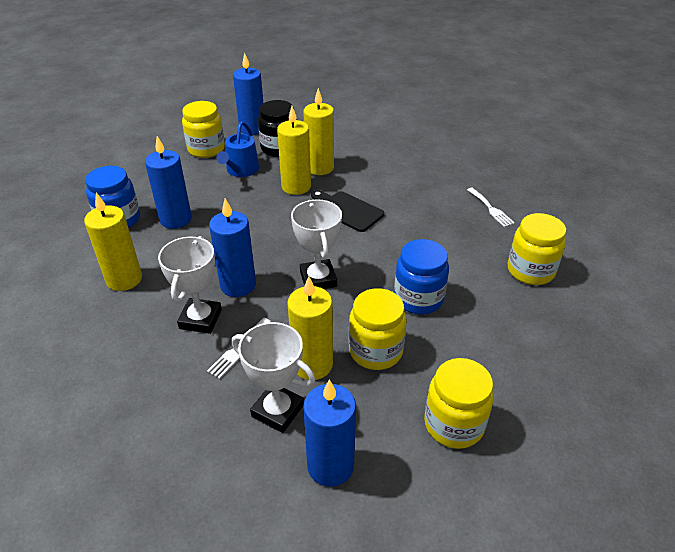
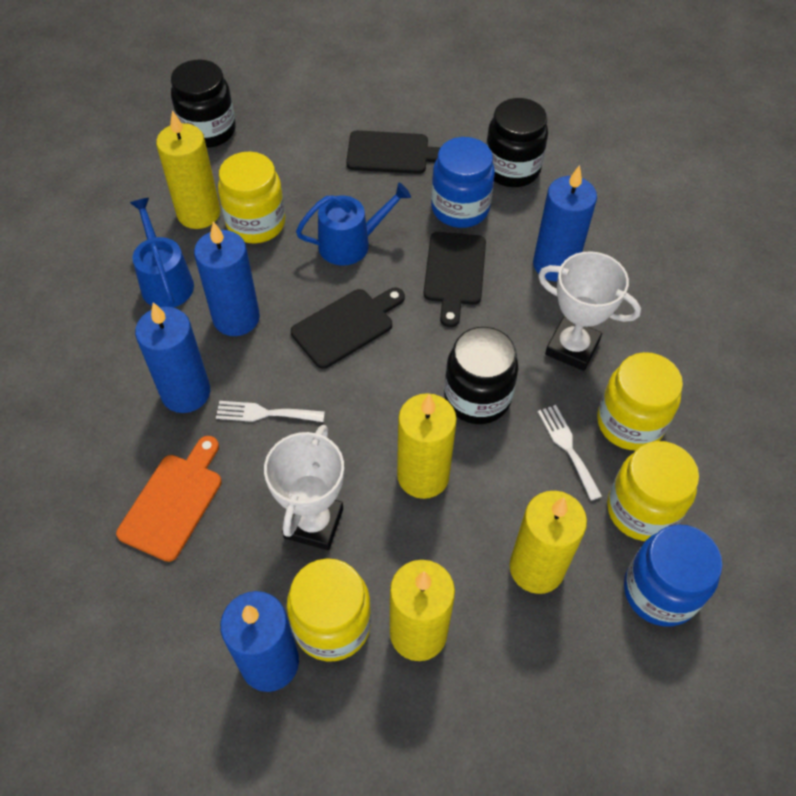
black cutting board: [311,190,384,232] = 1 -> [291,288,405,369] [346,130,441,174] [424,232,486,327] = 3
black jar: [258,100,297,157] = 1 -> [171,59,236,148] [444,327,518,424] [486,98,548,187] = 3
blue watering can: [217,122,259,177] = 1 -> [130,198,194,308] [296,183,411,265] = 2
orange cutting board: none = 0 -> [116,436,222,562] = 1
white trophy: [158,236,222,334] [232,322,315,433] [291,199,342,289] = 3 -> [264,425,344,550] [538,251,641,371] = 2

